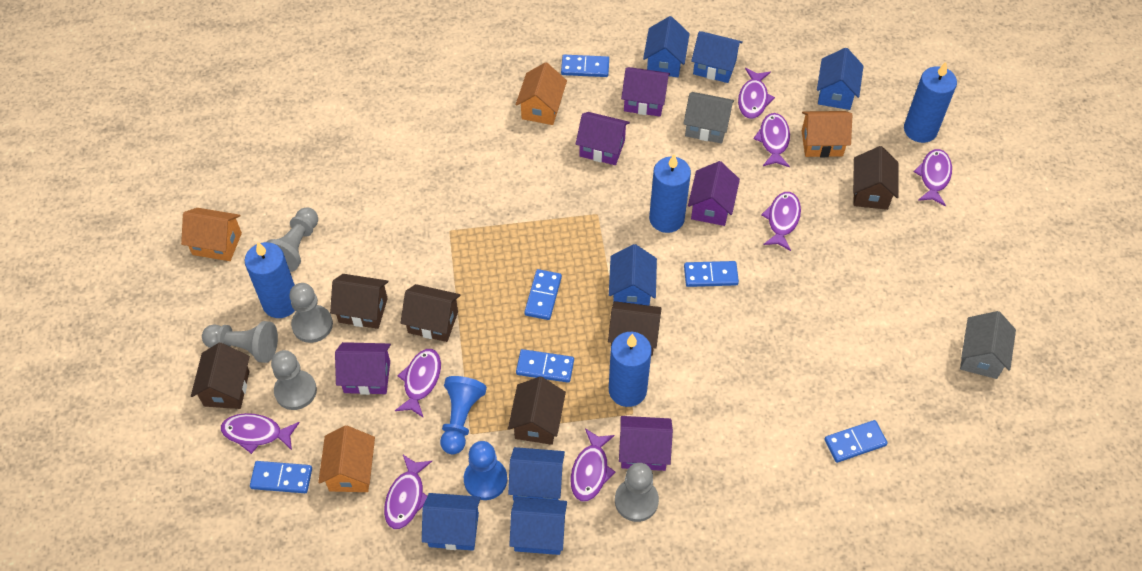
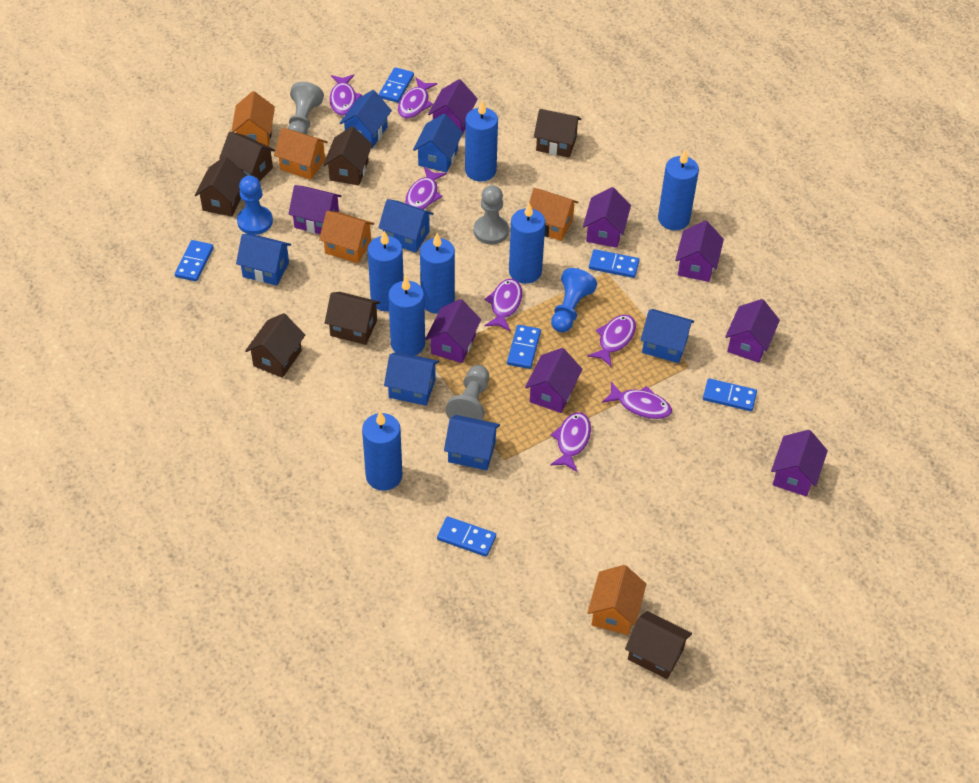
blue candle: [244,242,295,318] [609,332,652,407] [649,154,691,233] [904,62,957,143] = 4 -> [362,411,402,491] [368,231,404,312] [388,276,425,356] [420,233,455,314] [465,100,498,182] [509,203,545,284] [658,149,699,230] = 7
brown house: [191,343,250,409] [330,274,388,329] [401,284,460,342] [508,377,566,445] [608,301,662,356] [853,146,899,210] = 6 -> [195,156,247,217] [219,132,275,182] [245,313,305,378] [323,126,373,186] [325,292,380,345] [534,109,581,157] [625,611,692,679] = 7
grey house: [683,92,734,144] [960,311,1016,379] = 2 -> none = 0
grey pawn: [202,321,278,363] [267,207,318,272] [271,350,317,410] [289,283,333,343] [615,463,659,522] = 5 -> [288,82,324,135] [445,365,489,420] [474,185,509,244] = 3
orange house: [181,208,242,261] [318,426,375,492] [516,62,567,125] [802,111,852,157] = 4 -> [231,91,275,147] [274,128,328,180] [319,211,374,263] [529,188,578,241] [587,565,646,635] = 5
purple fish: [221,413,300,454] [384,455,432,529] [395,349,441,418] [570,429,615,501] [738,68,775,119] [754,113,790,167] [761,192,801,251] [914,149,952,206] = 8 -> [329,74,362,116] [398,78,437,119] [405,167,447,210] [484,279,522,331] [550,412,591,472] [588,315,636,367] [602,382,672,419] = 7
purple house: [335,342,391,395] [576,112,630,165] [619,416,673,471] [621,67,670,117] [688,161,740,226] = 5 -> [288,185,342,234] [425,299,481,363] [428,79,478,133] [525,348,582,413] [583,187,631,248] [675,220,724,282] [725,299,780,363] [771,430,828,497] = 8

